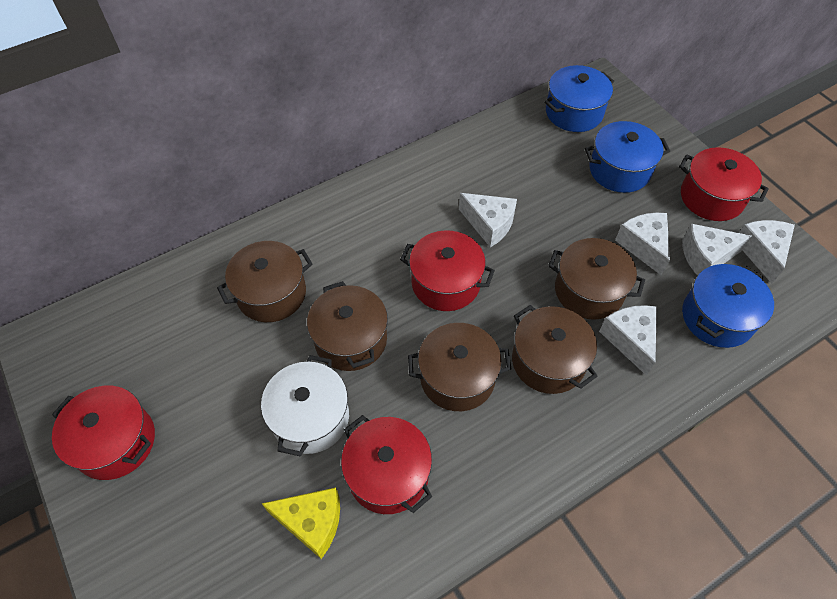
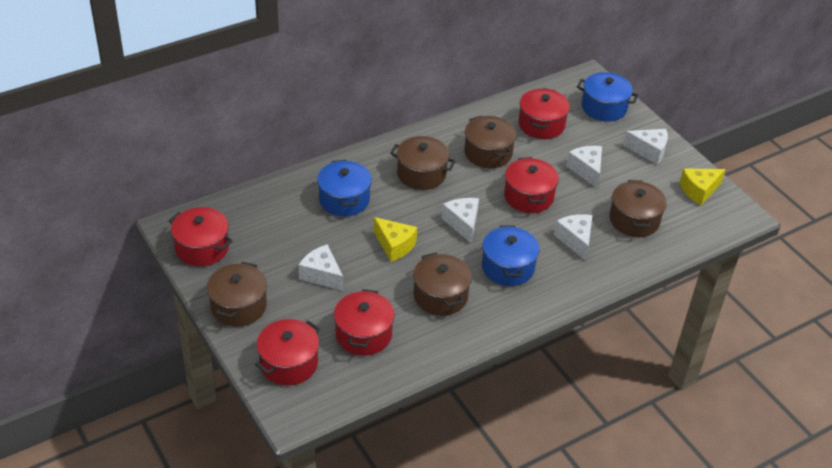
red pot: [52,386,155,480] [341,415,432,514] [400,230,495,311] [679,147,769,221] = 4 -> [169,207,232,266] [255,319,320,386] [334,289,395,356] [504,157,559,213] [519,88,570,139] = 5
white pot: [261,355,349,456] = 1 -> none = 0
yellow cheese: [261,488,340,559] = 1 -> [373,217,417,262] [680,169,726,205] = 2

